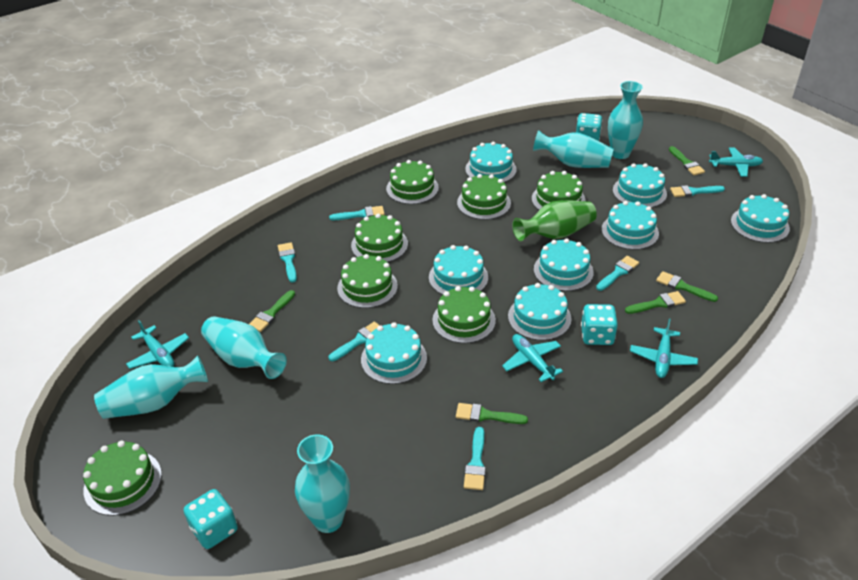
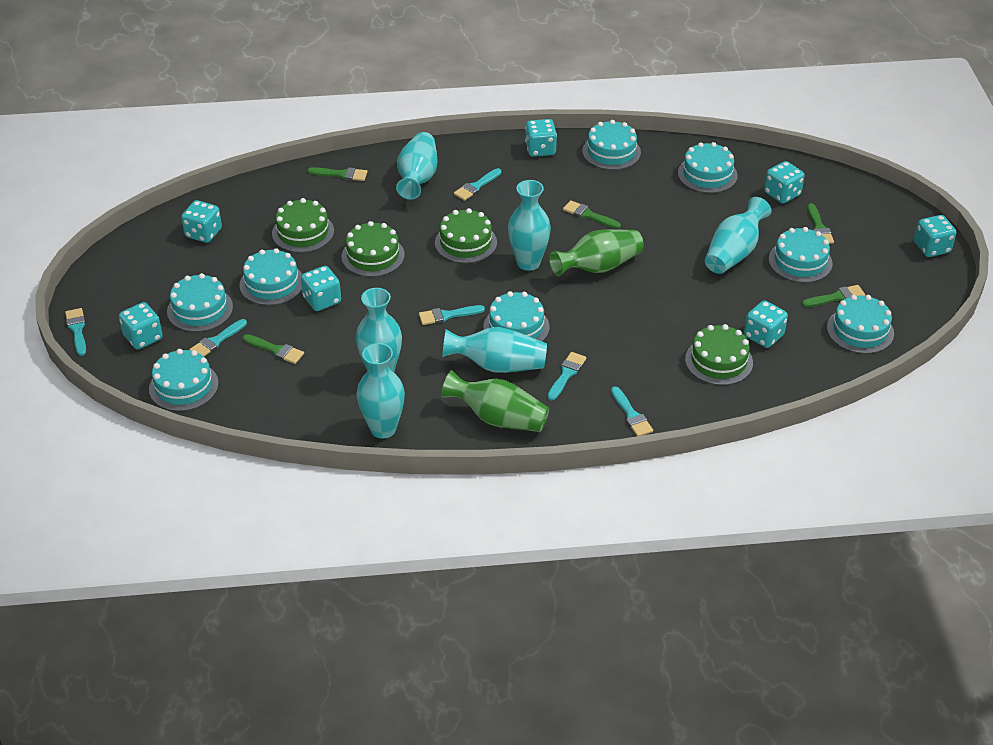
green cake: [83,441,162,516] [337,254,398,308] [351,214,408,262] [386,160,439,204] [432,286,496,343] [457,174,511,220] [532,171,586,210] = 7 -> [272,198,334,253] [342,221,405,277] [435,208,497,263] [685,324,753,385] = 4
green vase: [512,200,597,241] = 1 -> [441,370,549,432] [549,229,644,276] = 2
turquoise dice: [184,489,238,549] [576,113,602,141] [581,304,618,345] = 3 -> [119,302,163,350] [181,200,222,243] [301,266,341,311] [525,119,557,157] [744,300,788,348] [764,161,805,204] [914,215,956,257] = 7
turquoise plane: [126,320,189,369] [502,334,563,382] [630,318,698,378] [709,147,763,177] = 4 -> none = 0
turquoise vase: [94,355,208,419] [201,316,287,379] [295,434,350,533] [533,130,614,168] [608,81,643,159] = 5 -> [356,288,402,372] [357,343,405,439] [396,132,437,200] [442,327,547,373] [508,180,551,271] [705,197,772,274] = 6

